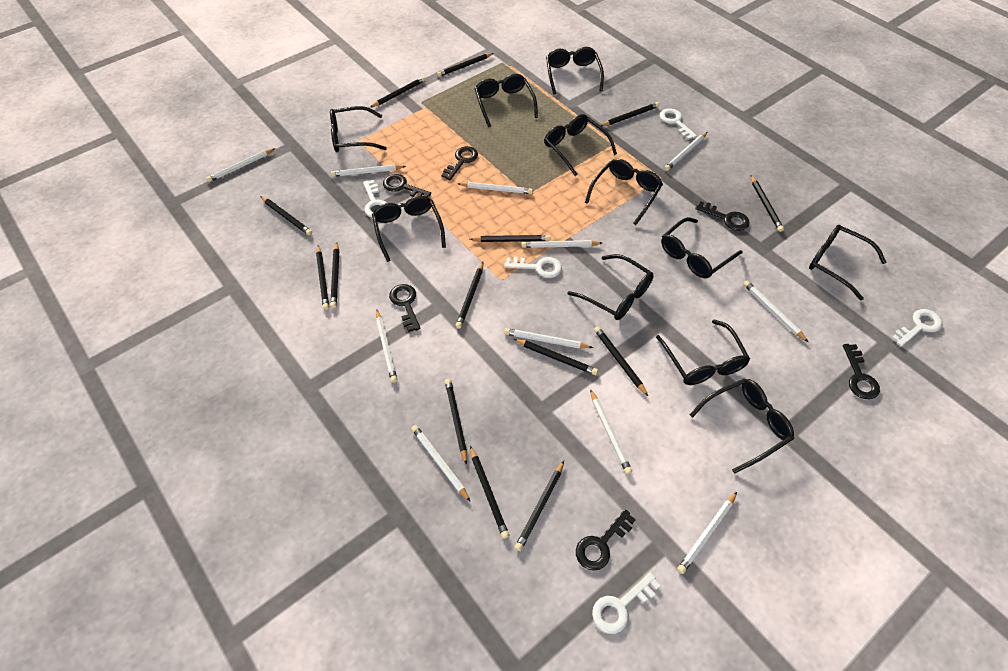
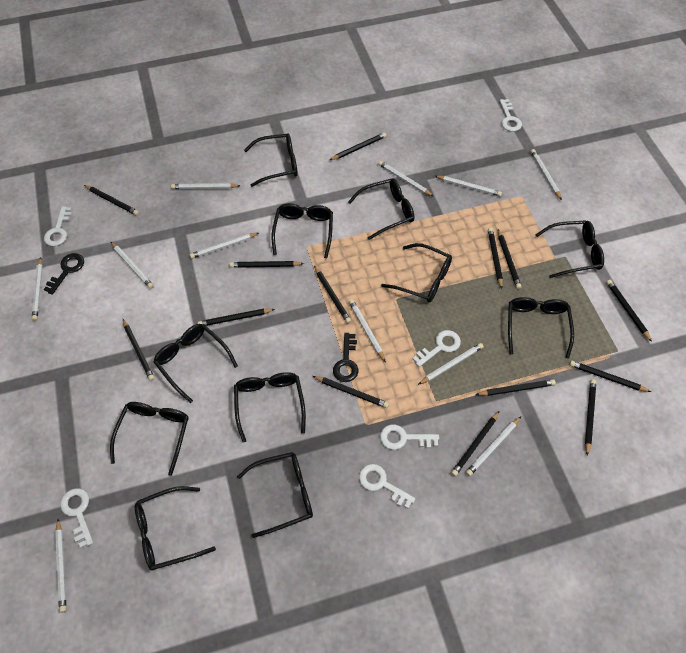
black key: [383,174,431,197] [389,284,421,332] [442,146,478,180] [576,509,636,571] [695,201,750,231] [843,344,880,399] = 6 -> [44,253,84,295] [333,333,358,382] = 2
white key: [363,180,386,218] [504,257,562,278] [592,573,660,634] [660,108,697,140] [892,309,943,347] = 5 -> [44,206,72,246] [60,488,93,548] [359,464,415,508] [380,425,439,450] [412,330,461,367] [499,99,522,132] = 6

